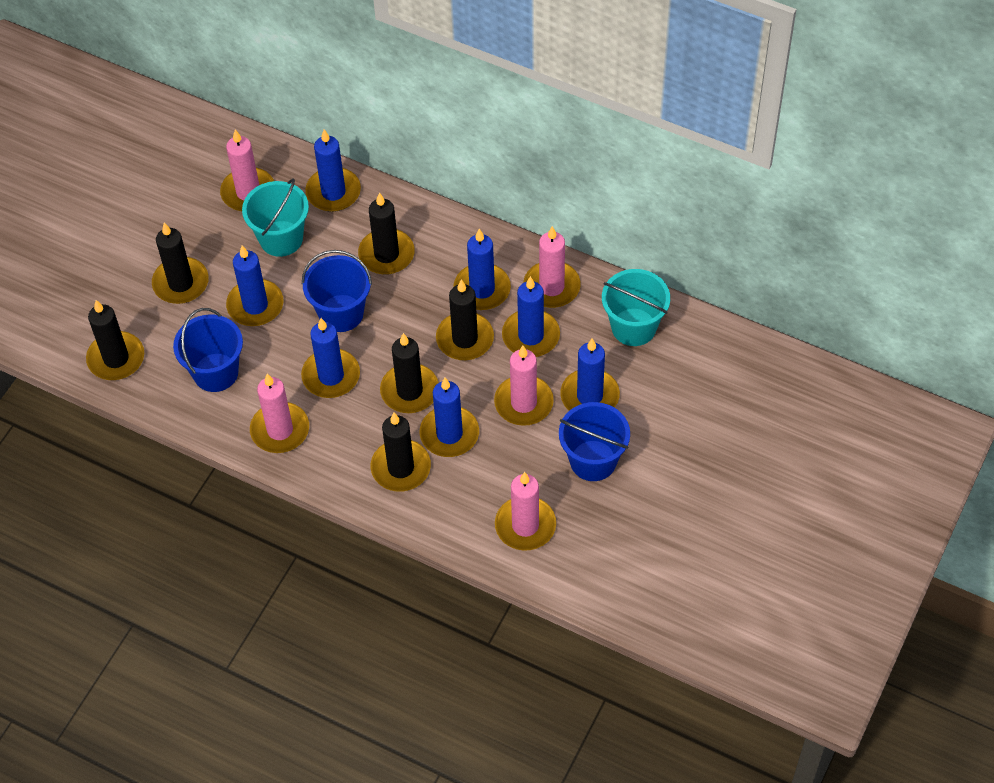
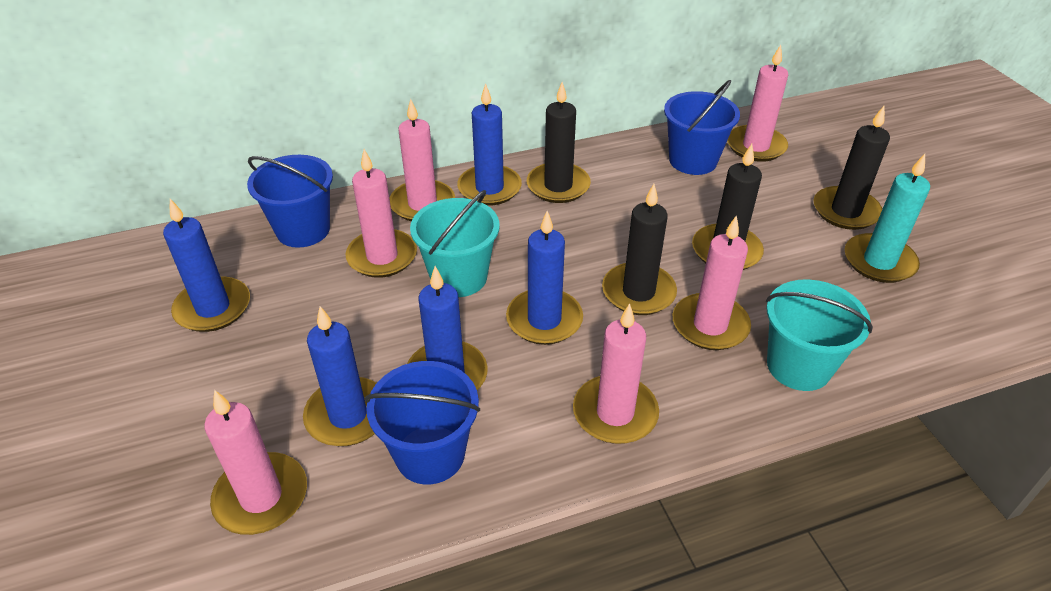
black candle: [86,300,144,380] [152,223,209,304] [358,192,415,274] [371,413,431,492] [380,333,439,413] [436,279,494,360] = 6 -> [527,82,591,203] [602,184,677,315] [692,144,764,270] [814,106,890,230] = 4
blue candle: [226,245,284,326] [301,318,360,398] [305,129,361,212] [419,378,479,457] [453,229,511,310] [502,276,560,357] [560,339,620,411] = 7 -> [163,199,250,332] [303,306,376,446] [407,266,487,390] [457,83,522,206] [506,211,583,345] = 5
pink candle: [220,130,274,211] [250,374,309,453] [494,346,554,426] [495,472,556,551] [523,226,581,308] = 5 -> [204,390,307,535] [345,149,417,278] [389,99,455,221] [573,303,659,444] [672,215,751,350] [727,45,788,162] = 6
turquoise candle: none = 0 -> [845,154,930,283] = 1

